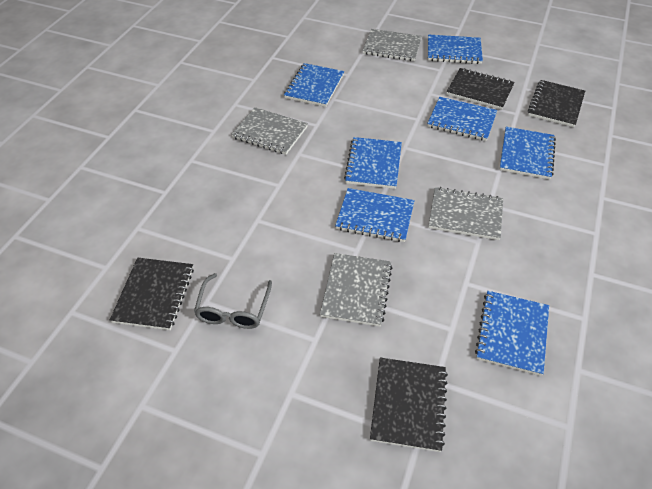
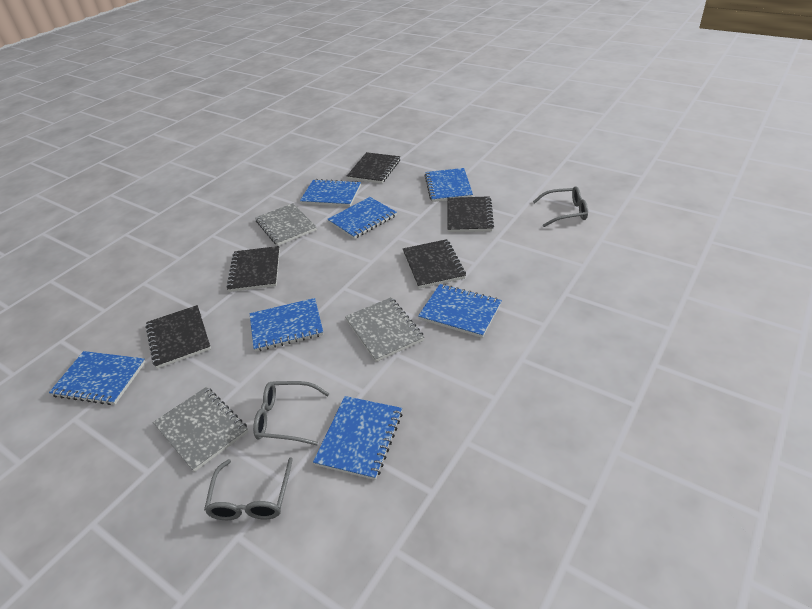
black notebook: [110,258,194,330] [370,358,448,452] [447,68,515,110] [528,80,585,127] = 4 -> [145,305,211,369] [226,246,280,292] [347,152,400,184] [403,239,466,288] [447,196,494,232] = 5
grey glasses: [194,273,272,329] = 1 -> [204,457,293,520] [253,381,330,445] [533,186,588,227] = 3
grey notebook: [231,107,308,155] [320,253,392,327] [362,29,422,61] [428,187,503,240] = 4 -> [153,387,248,472] [255,203,317,246] [345,297,424,362] = 3

